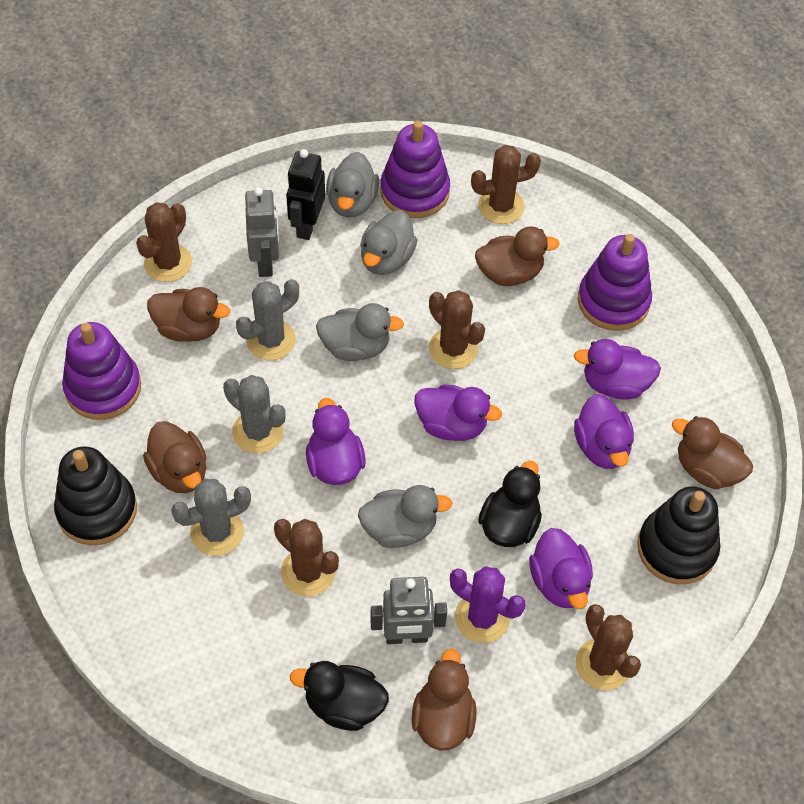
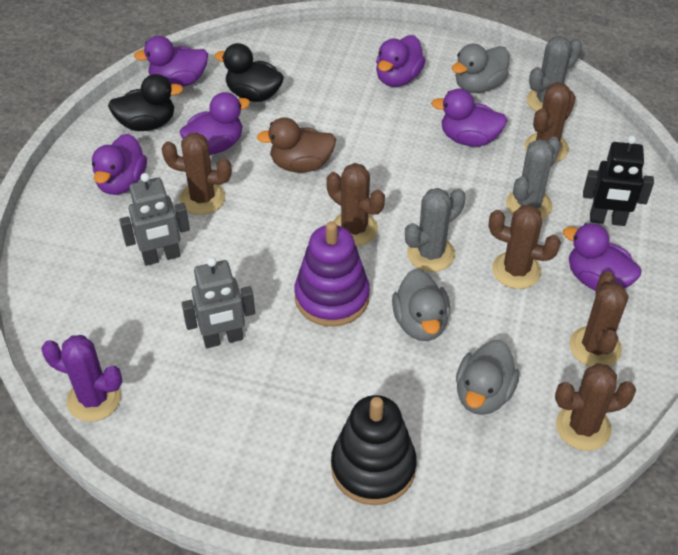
black stacking toy: [54,446,137,545] [637,486,721,584] = 2 -> [331,395,417,505] = 1
brown cactus: [136,202,192,282] [274,519,339,597] [429,290,485,369] [471,145,541,224] [576,604,641,690] = 5 -> [162,132,232,215] [326,163,385,246] [489,205,561,289] [525,82,576,163] [555,363,636,451] [569,271,628,367] = 6
brown duck: [143,421,206,493] [147,287,230,342] [412,649,477,751] [475,226,560,286] [672,416,753,489] = 5 -> [256,117,336,172] = 1
grey duck: [316,303,404,361] [326,152,379,217] [358,485,453,548] [360,210,417,275] = 4 -> [392,269,450,341] [452,44,509,93] [456,340,519,415] = 3
purple duck: [306,398,366,485] [414,384,502,441] [529,528,593,609] [574,339,661,400] [574,394,634,469] = 5 -> [92,134,147,195] [134,36,208,87] [180,92,250,155] [376,35,426,87] [431,89,508,147] [563,223,642,291] = 6
purple stacking toy: [62,322,141,420] [380,120,450,218] [578,234,652,331] = 3 -> [294,221,370,327] = 1

